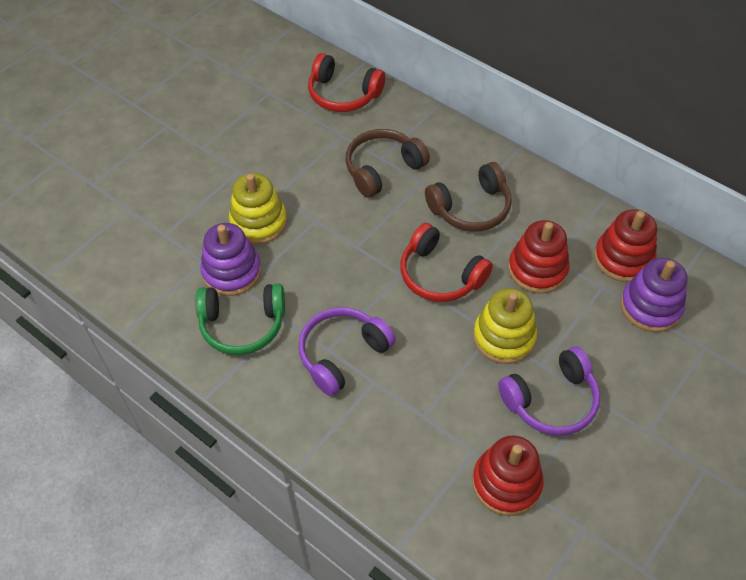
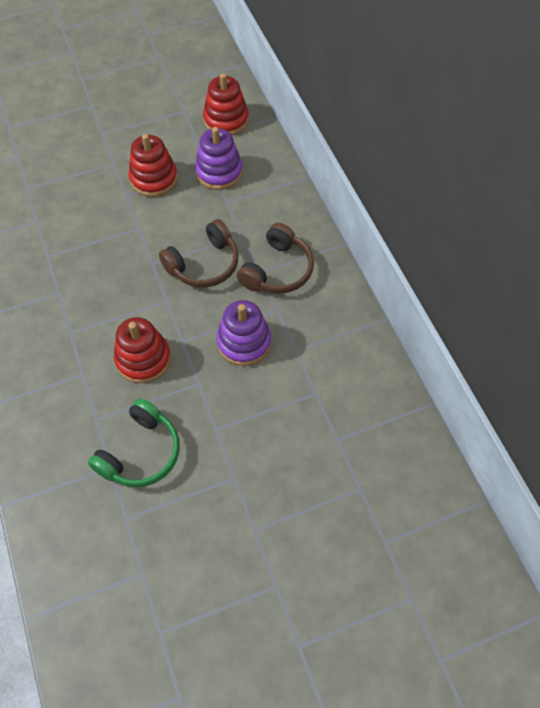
purple headphones: [298,307,396,396] [498,346,600,436] = 2 -> none = 0
red headphones: [308,53,385,112] [400,223,493,302] = 2 -> none = 0
yellow stacking toy: [229,173,287,245] [473,288,537,364] = 2 -> none = 0

